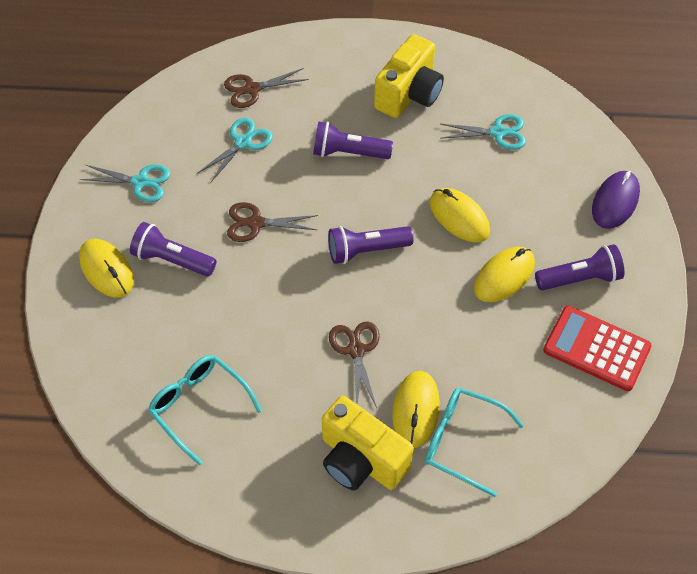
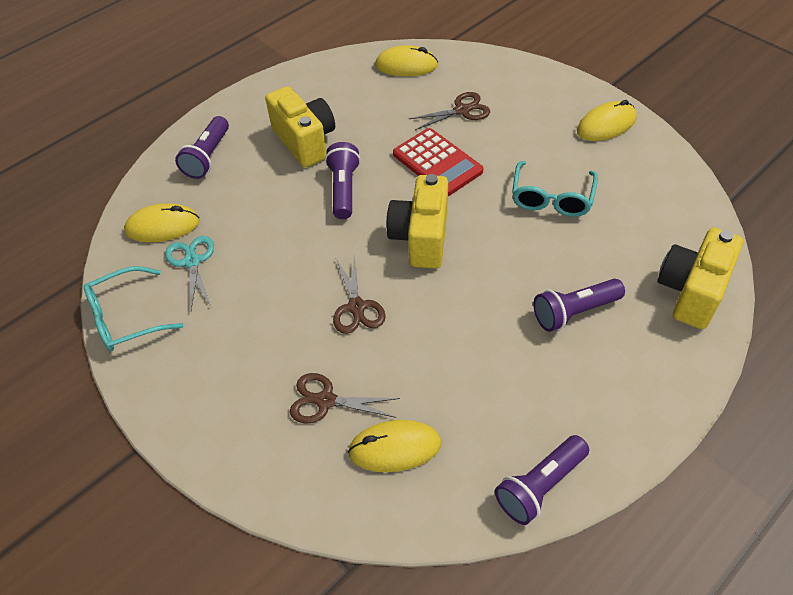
purple mouse: [592,171,640,229] = 1 -> none = 0
turquoise scissors: [80,164,170,202] [197,118,272,183] [440,114,526,150] = 3 -> [165,236,214,309] = 1
yellow camera: [322,396,414,491] [374,34,444,118] = 2 -> [265,86,335,167] [386,174,448,269] [657,227,743,329] = 3

